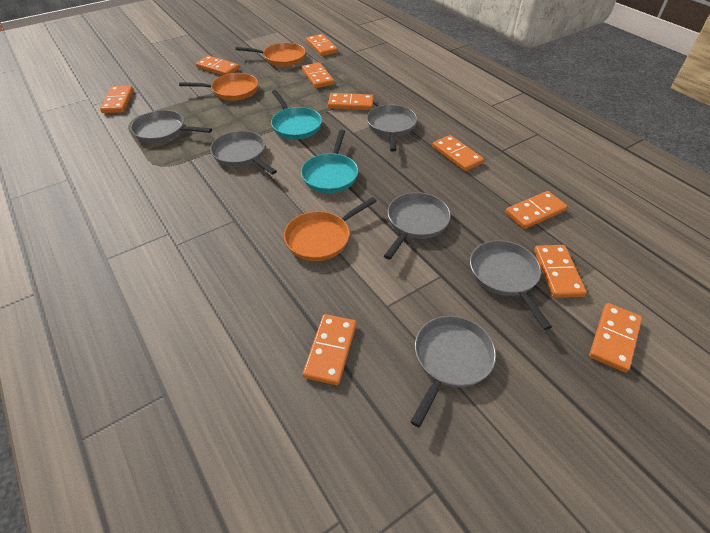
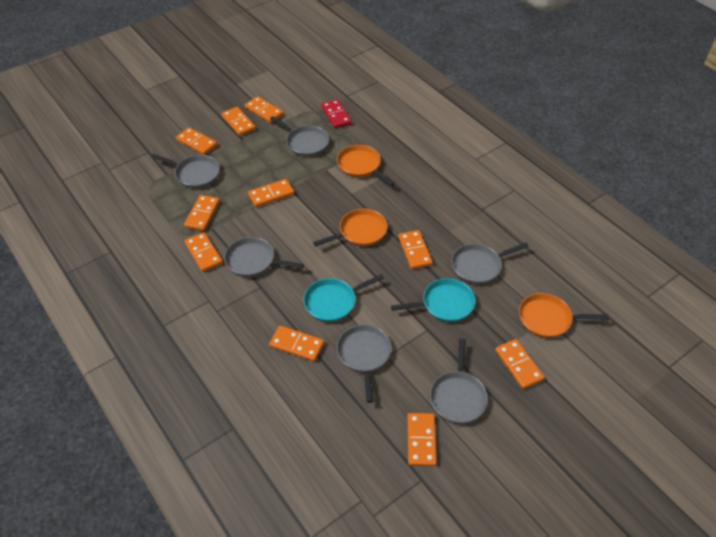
red domino: none = 0 -> [321,99,352,129] = 1

